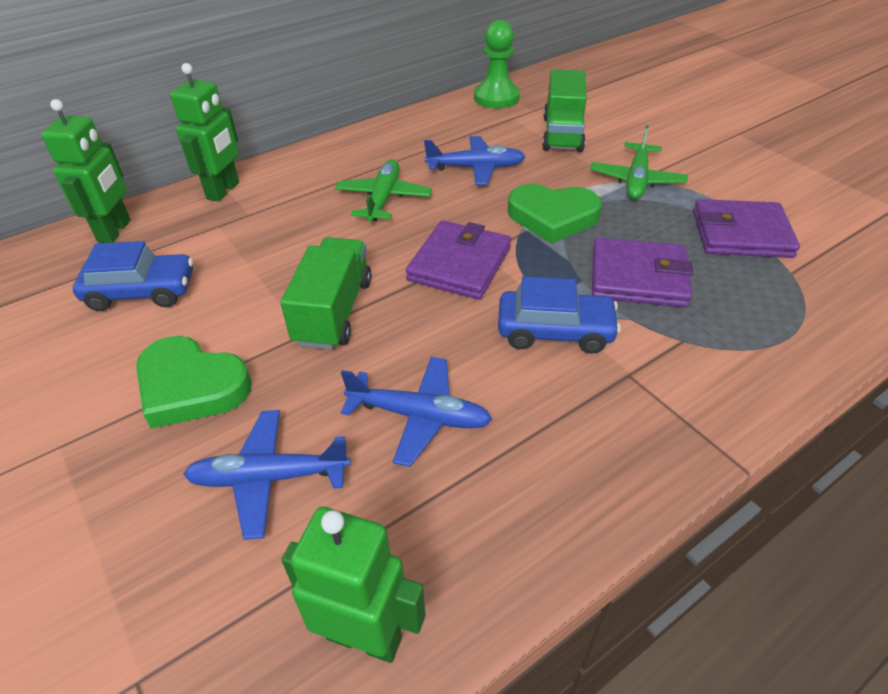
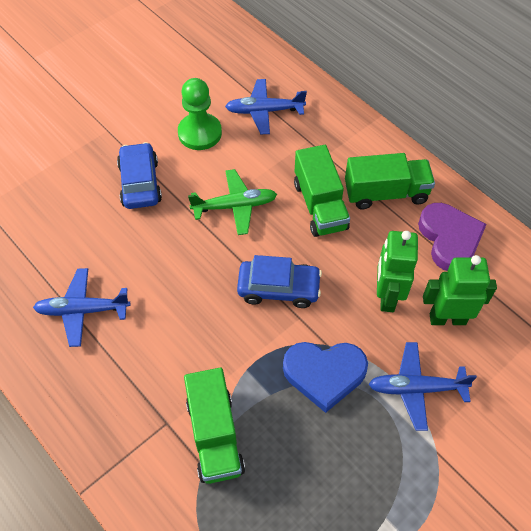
blue heart: none = 0 -> [283,342,368,413] = 1
green heart: [136,336,252,429] [508,184,602,244] = 2 -> none = 0
green plane: [335,159,432,222] [590,125,688,200] = 2 -> [188,169,277,235] = 1
green robot: [41,99,131,243] [170,63,239,202] [282,507,426,663] = 3 -> [377,231,418,312] [423,255,497,325] = 2
green truck: [281,237,372,350] [542,69,587,152] = 2 -> [184,368,245,484] [294,145,350,237] [345,153,435,209] = 3
purple heart: none = 0 -> [418,203,487,271] = 1
purple wallet: [406,220,511,299] [592,237,694,308] [693,199,800,258] = 3 -> none = 0

